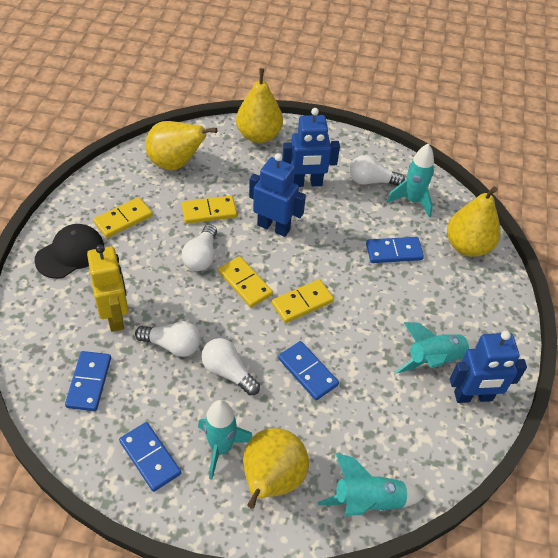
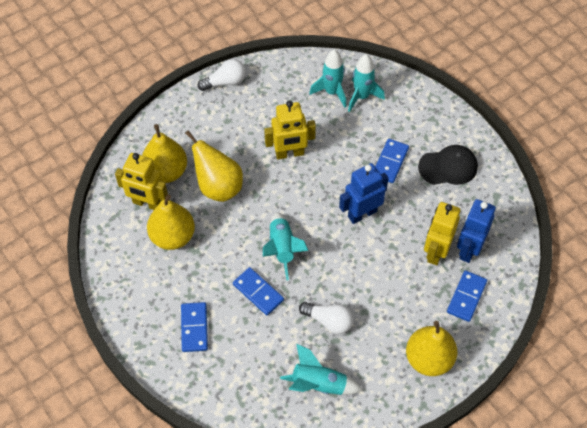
blue robot: [249,153,306,237] [282,108,340,187] [450,331,527,403] = 3 -> [339,163,389,224] [457,199,496,263] = 2
white light bulb: [135,321,201,357] [182,224,217,271] [201,338,260,395] [349,155,405,186] = 4 -> [198,59,246,91] [299,302,353,334] = 2
yellow domino: [93,197,153,238] [181,196,237,224] [218,256,273,307] [272,279,334,323] = 4 -> none = 0
yellow robot: [87,244,129,332] = 1 -> [115,153,168,210] [264,101,316,159] [424,202,460,265] = 3

